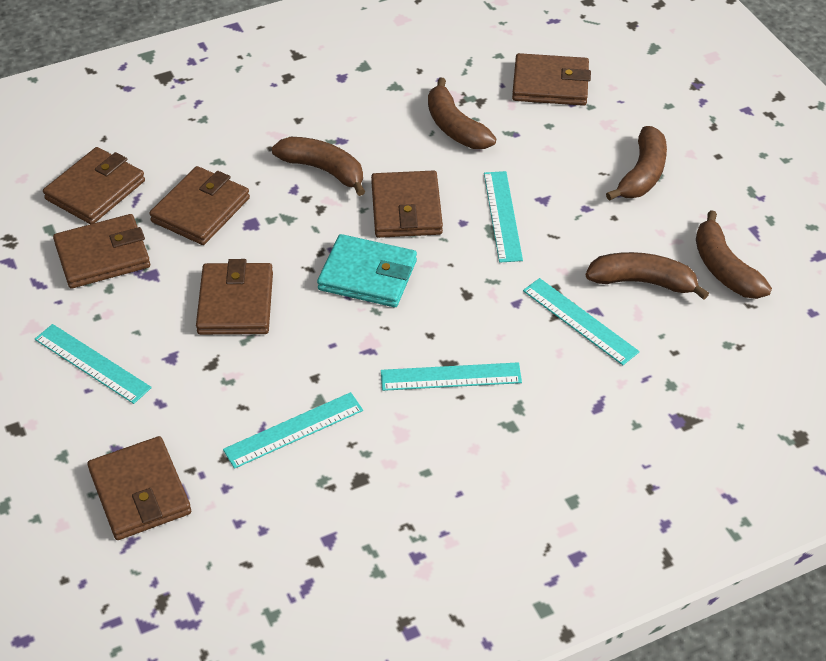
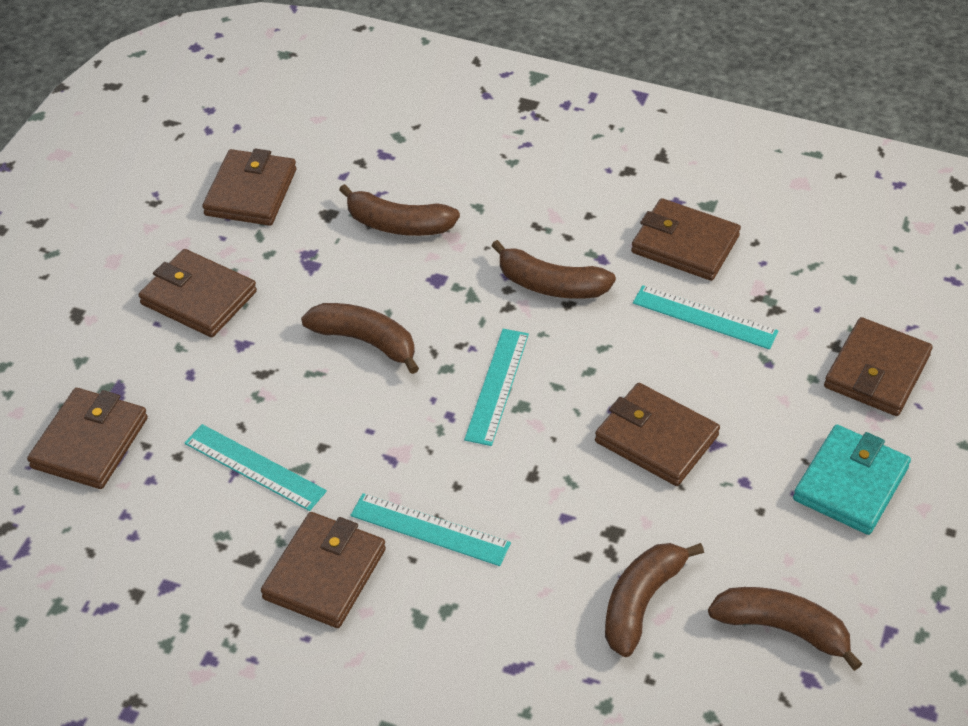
turquoise ruler: [35,324,152,404] [223,392,363,469] [381,362,522,391] [484,171,523,263] [523,278,640,365] = 5 -> [184,424,327,511] [351,493,511,566] [464,329,529,446] [633,285,778,349] = 4

